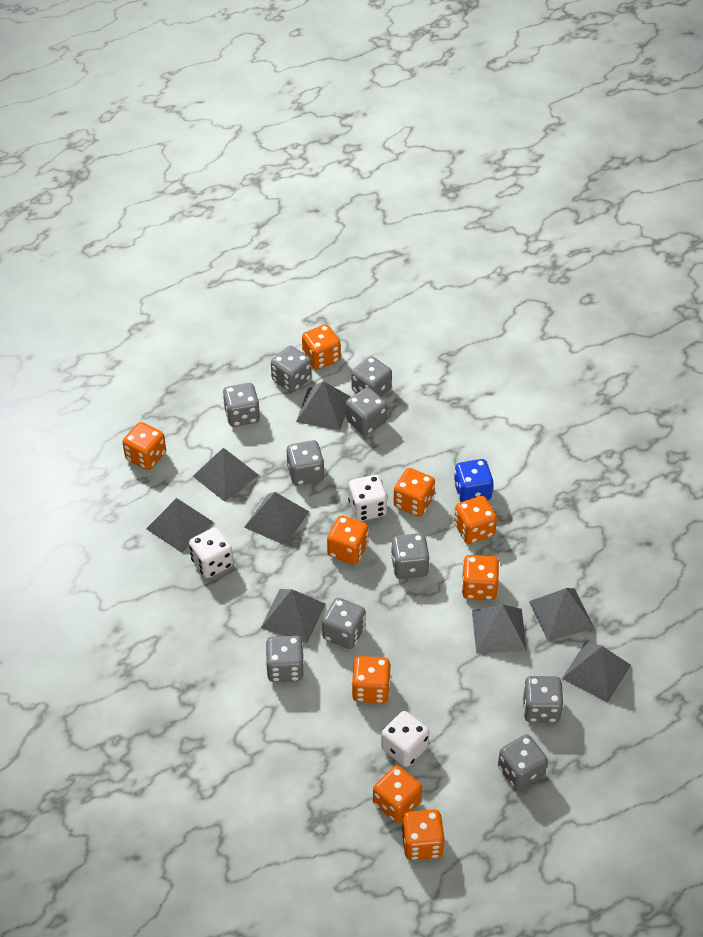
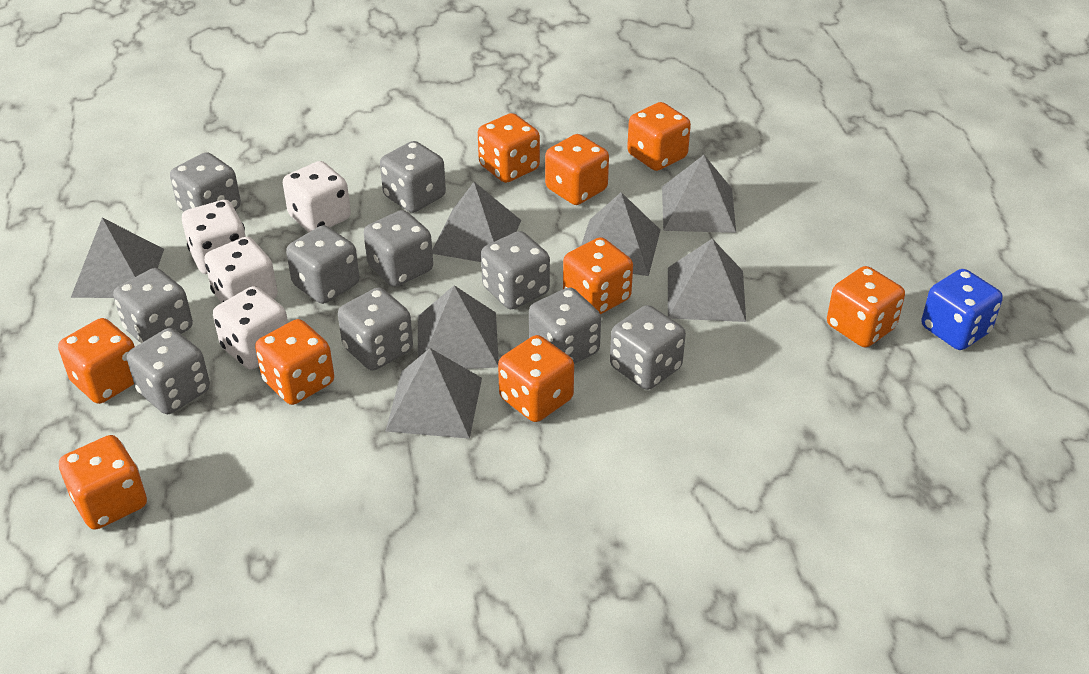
grey pyramid: [146,498,214,553] [193,448,259,502] [244,492,309,546] [261,589,325,643] [296,381,351,431] [472,604,527,653] [529,588,594,641] [562,642,631,702] = 8 -> [71,218,164,298] [385,348,482,439] [418,285,499,369] [432,182,521,262] [581,192,660,276] [662,155,736,233] [668,239,746,322] = 7
white dice: [189,527,233,578] [348,475,388,521] [381,711,429,767] = 3 -> [182,200,246,274] [204,237,278,303] [213,286,288,369] [283,161,351,232] = 4

